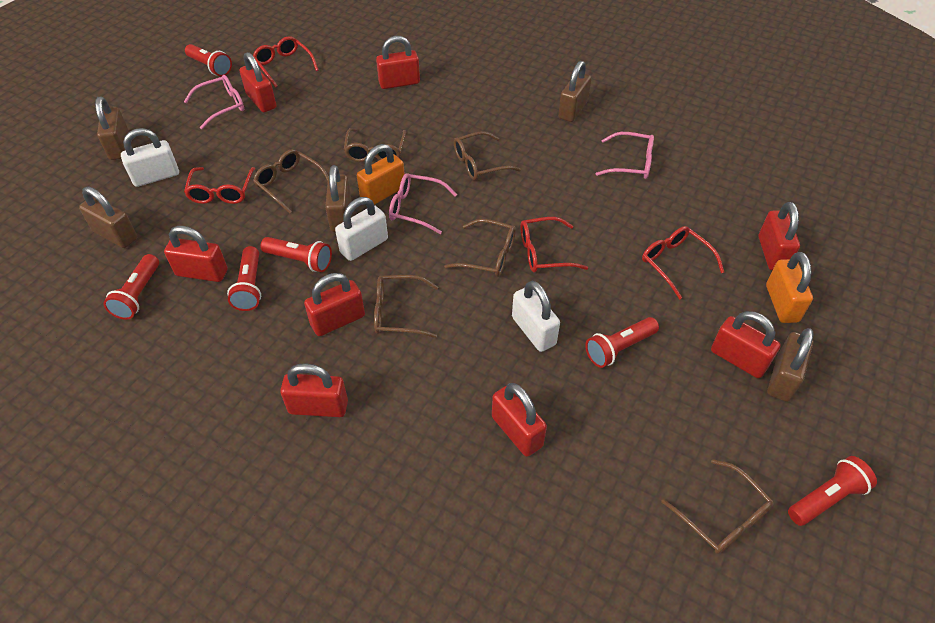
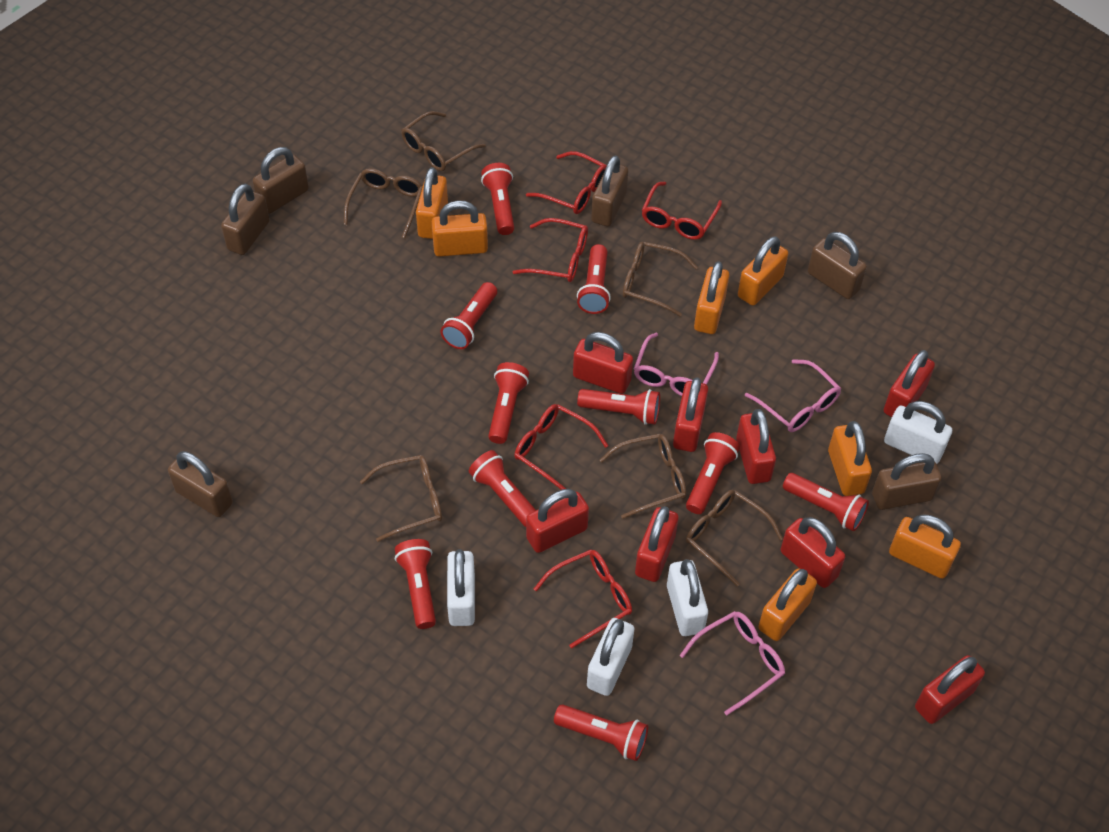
brown padlock: [79,187,137,248] [95,96,129,160] [325,165,352,232] [558,61,591,122] [767,328,814,402] = 5 -> [168,451,233,517] [221,184,270,255] [252,147,309,214] [591,155,628,227] [808,232,867,299] [872,453,942,510] = 6
orange padlock: [357,144,405,205] [766,252,813,323] = 2 -> [416,167,448,239] [432,200,488,257] [694,261,730,334] [738,236,788,306] [758,568,817,641] [828,421,872,496] [889,514,961,579] = 7
red flashlight: [103,254,159,320] [185,44,232,77] [227,246,261,311] [261,237,332,272] [585,317,659,368] [788,456,877,526] = 6 -> [395,539,436,629] [440,282,497,349] [469,450,536,527] [481,163,514,235] [488,362,529,444] [554,704,648,761] [577,244,611,314] [577,389,660,425] [686,432,740,514] [783,473,869,531] = 10
red glasses: [184,167,255,204] [253,36,319,87] [520,217,588,273] [642,226,724,299] = 4 -> [513,218,588,282] [514,404,608,490] [526,151,607,214] [534,549,632,648] [642,181,722,240] = 5
white padlock: [121,128,179,187] [335,197,388,261] [512,281,560,352] = 3 -> [447,549,475,626] [587,618,635,696] [667,559,708,636] [884,401,952,464] = 4

